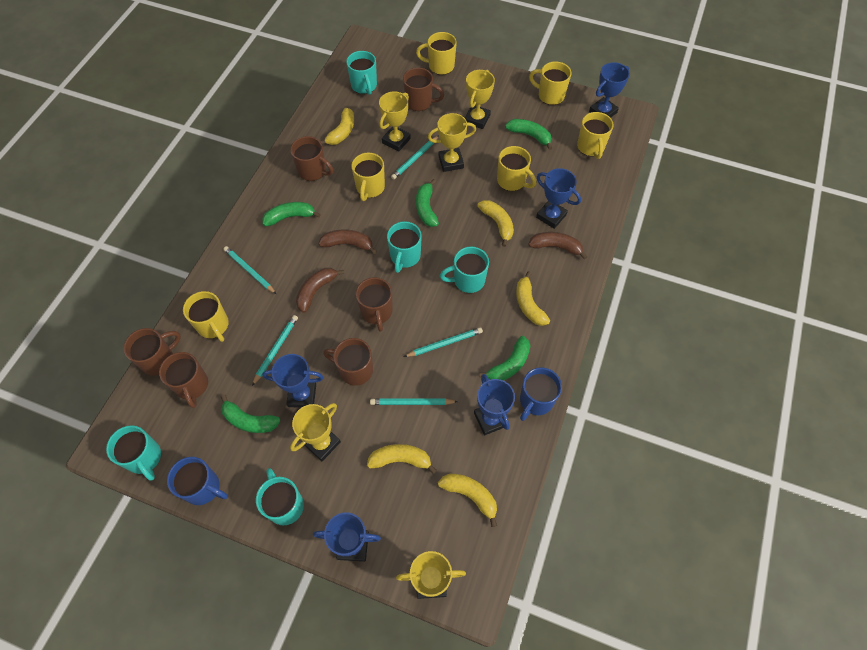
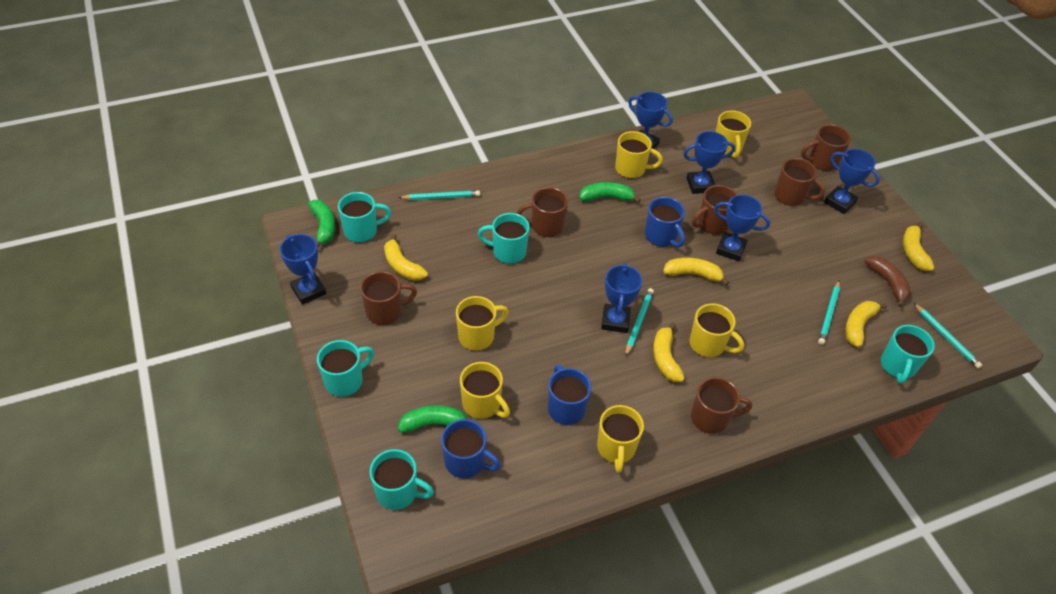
blue mug: [167,457,228,505] [520,367,562,421] = 2 -> [441,419,501,479] [548,364,591,425] [645,197,685,247] = 3
blue trophy: [262,354,324,408] [313,512,381,562] [474,374,515,435] [536,168,581,229] [589,62,630,118] = 5 -> [280,234,326,305] [601,263,642,333] [628,92,673,149] [683,131,735,194] [714,195,770,262] [824,149,880,214] = 6
brown banana: [296,268,344,313] [319,229,377,254] [528,232,587,260] = 3 -> [865,256,911,307] = 1
green banana: [221,394,280,433] [262,202,321,226] [416,179,439,227] [479,336,530,380] [505,119,552,150] = 5 -> [308,200,336,247] [398,405,467,432] [579,182,641,203] = 3
turquoise pencil: [223,246,276,294] [252,315,298,386] [370,399,458,405] [391,135,439,180] [404,327,483,357] = 5 -> [398,190,480,200] [625,288,654,357] [818,281,840,345] [914,303,982,369] = 4
yellow trophy: [290,403,341,461] [379,92,411,152] [396,551,466,599] [428,113,476,172] [465,70,495,129] = 5 -> none = 0

